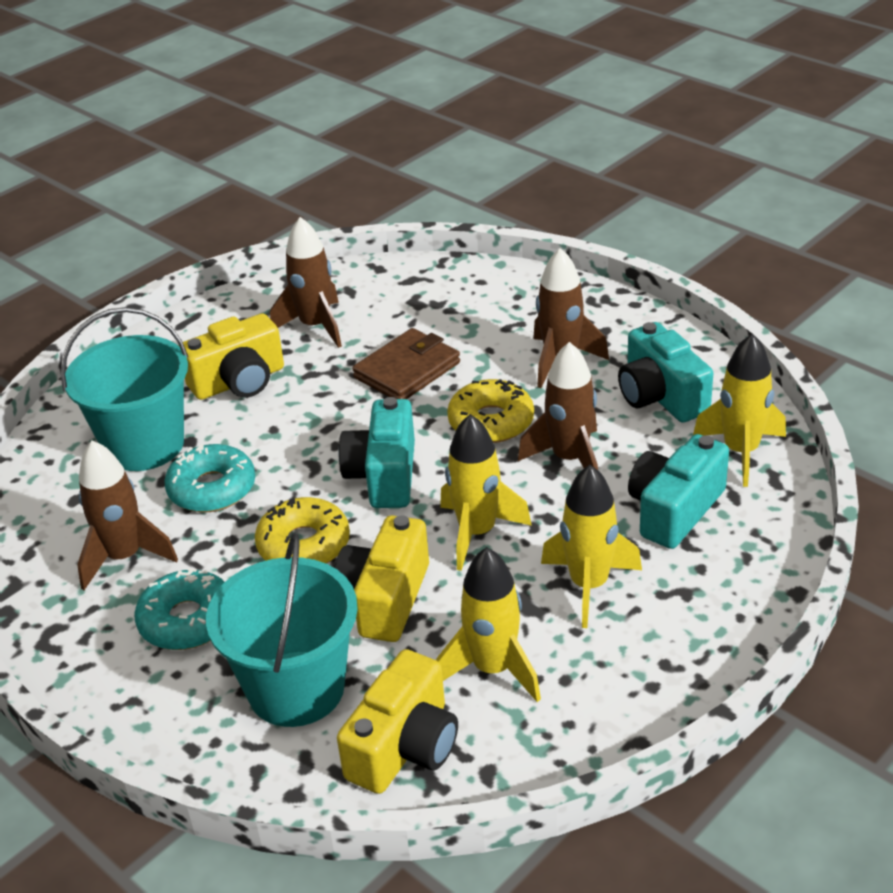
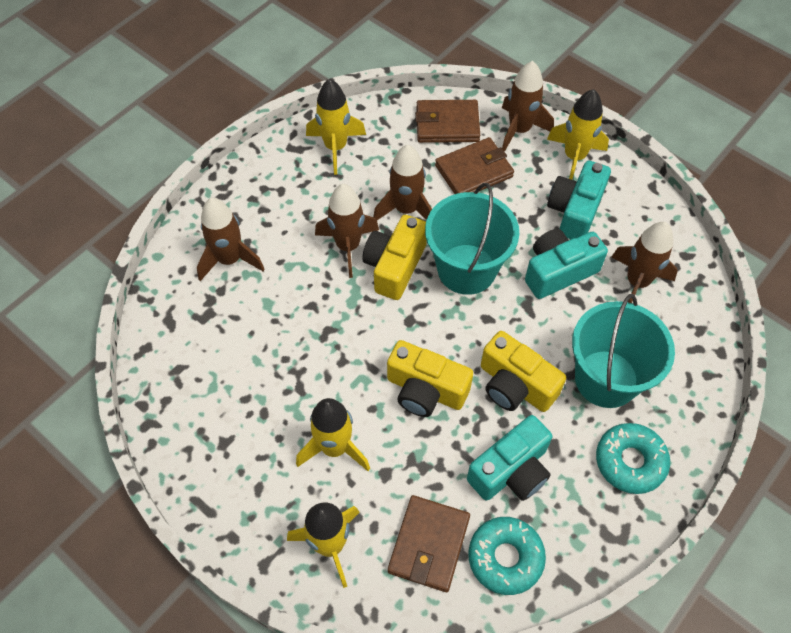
brown rocket: [77,441,178,590] [270,217,342,348] [518,342,598,470] [533,248,609,388] = 4 -> [197,198,265,281] [315,184,379,278] [373,145,432,220] [502,61,554,152] [611,222,678,303] = 5
brown wallet: [352,328,460,399] = 1 -> [388,495,470,592] [415,100,480,143] [435,137,514,194] = 3
yellow donut: [255,497,350,564] [447,379,534,443] = 2 -> none = 0

